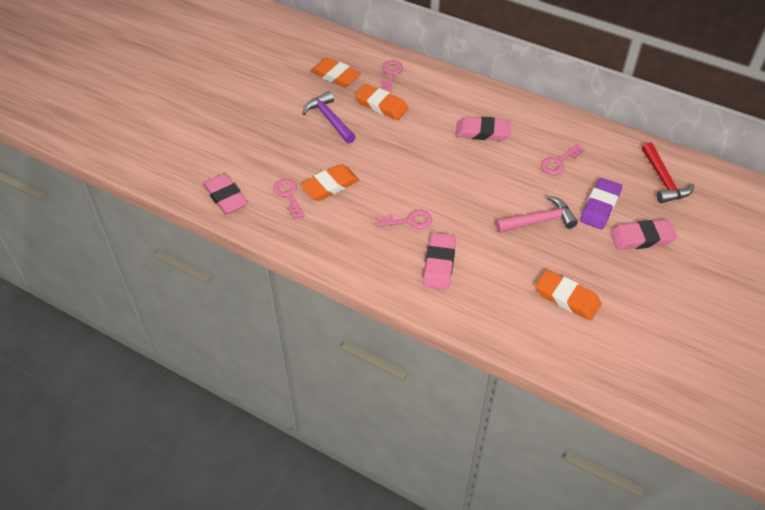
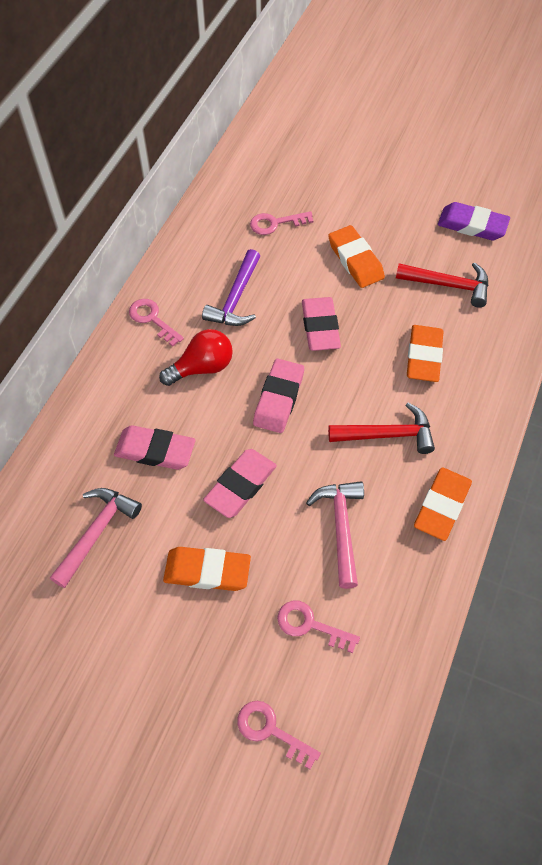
pink hammer: [496,196,578,233] = 1 -> [50,488,142,588] [306,481,364,589] = 2
red hammer: [642,142,694,203] = 1 -> [328,403,435,454] [396,262,489,308] = 2
red light bulb: none = 0 -> [159,329,233,386] = 1

